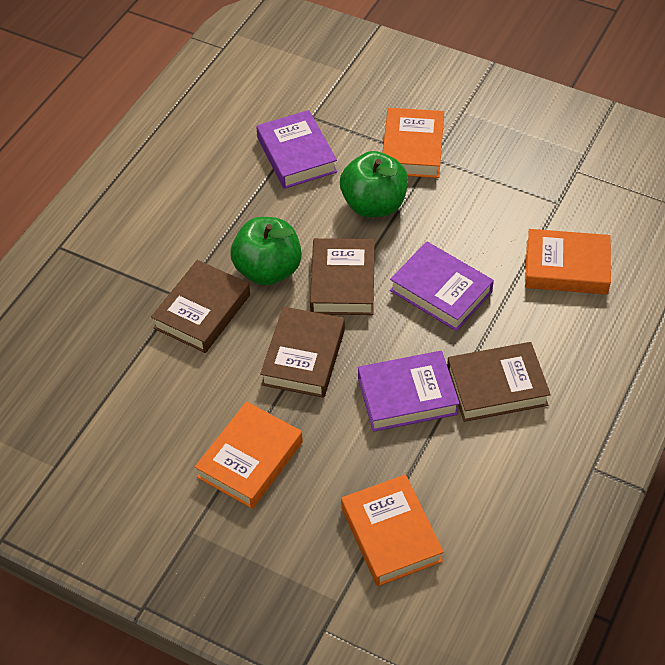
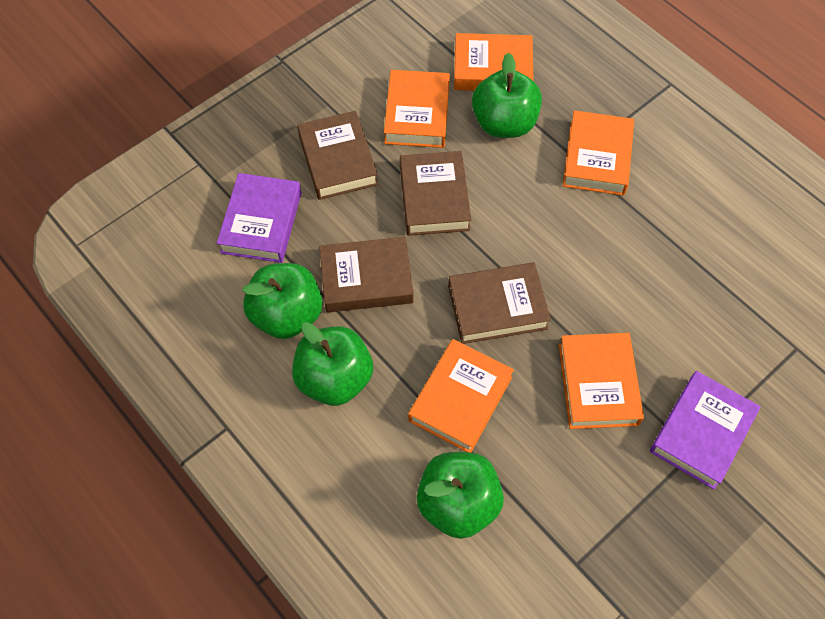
green apple: [231,217,302,286] [340,151,408,218] = 2 -> [242,263,322,339] [292,322,373,406] [417,452,504,539] [472,53,542,138] = 4
orange book: [195,402,303,509] [341,475,444,586] [383,108,444,178] [525,229,611,295] = 4 -> [384,70,450,148] [408,339,514,453] [454,33,533,91] [559,333,644,429] [563,110,634,196] = 5
purple book: [256,110,337,189] [358,351,460,432] [390,242,494,331] = 3 -> [217,173,301,263] [650,371,761,489] = 2

